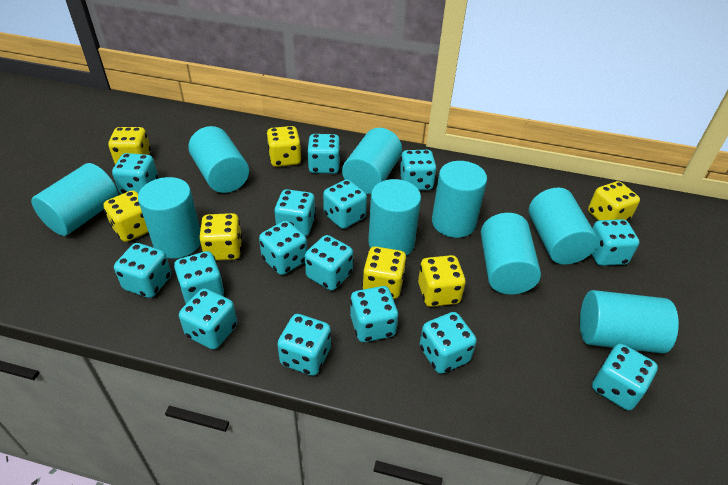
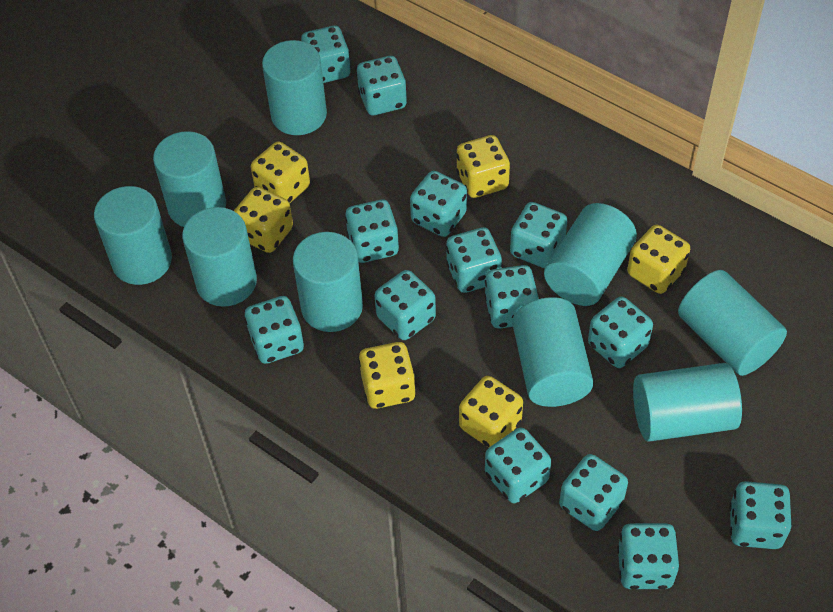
turquoise dice: [112,153,158,194] [114,243,171,298] [174,251,224,304] [179,288,237,350] [259,221,307,275] [274,189,316,236] [277,314,331,376] [305,235,353,291] [308,134,340,174] [323,179,367,229] [350,286,399,342] [399,150,436,190] [420,312,477,374] [592,219,639,266] [592,343,658,410] = 15 -> [244,296,304,364] [301,26,351,83] [345,199,399,263] [357,56,407,115] [375,270,436,340] [410,171,467,237] [446,227,502,293] [484,265,539,329] [485,428,551,503] [510,202,567,268] [559,454,628,531] [588,296,653,368] [617,523,679,589] [729,481,792,549] = 14
yellow dice: [103,190,149,242] [108,127,151,165] [199,213,242,261] [266,126,301,167] [362,246,407,299] [418,255,466,307] [588,181,640,221] = 7 -> [234,187,293,253] [251,141,310,203] [359,342,416,409] [456,135,510,198] [459,376,523,448] [627,225,690,294] = 6

